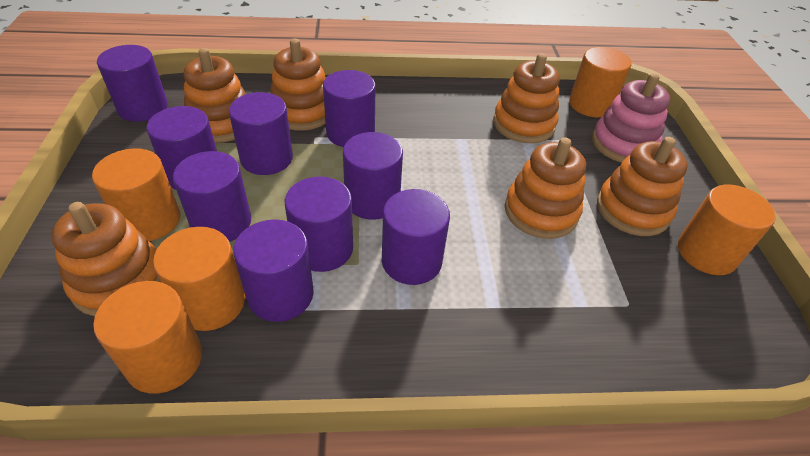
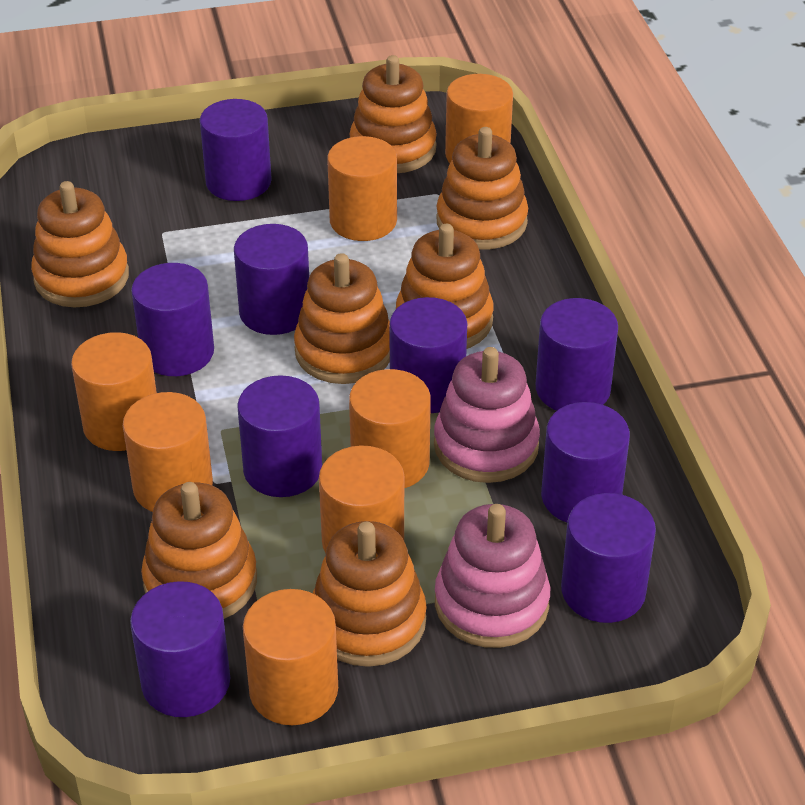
orange cylinder: [92,148,180,241] [93,281,202,394] [153,227,245,331] [569,47,631,118] [678,185,776,275] = 5 -> [71,332,157,451] [123,392,213,512] [243,589,338,725] [319,445,404,553] [327,136,397,241] [349,369,431,488] [445,74,513,163] = 7
orange stacking toy: [51,202,160,316] [184,48,246,143] [270,39,326,131] [493,53,560,143] [505,137,586,239] [597,137,688,236] = 6 -> [31,181,129,307] [141,482,257,619] [294,253,390,384] [313,521,427,667] [349,55,437,173] [396,224,494,349] [436,127,528,250] = 7
pink stacking toy: [592,73,670,163] = 1 -> [434,347,540,483] [435,504,550,648] = 2

